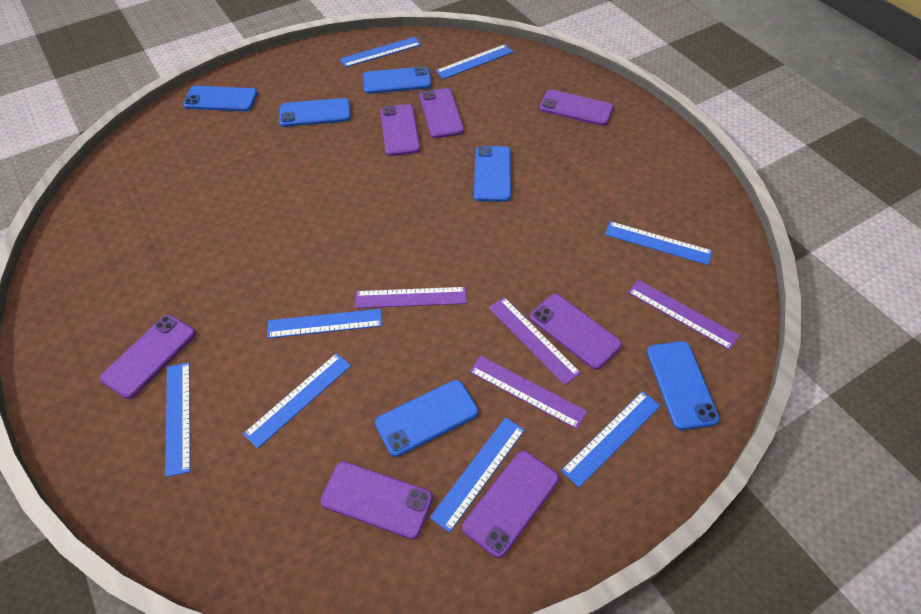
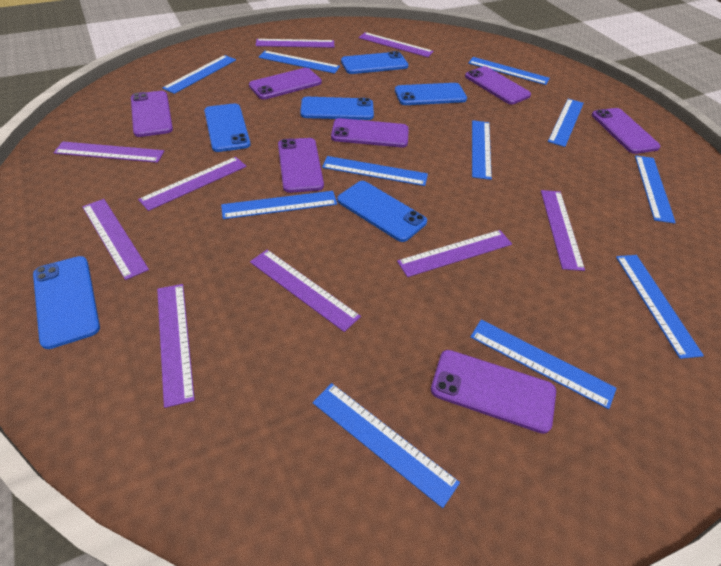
blue ruler: [165,362,191,477] [243,353,351,448] [267,309,382,338] [340,37,421,67] [430,418,525,533] [435,44,513,79] [561,391,661,488] [605,221,712,265] = 8 -> [162,55,236,94] [221,191,337,219] [258,51,340,74] [313,383,460,508] [322,156,428,186] [468,57,550,85] [470,320,617,409] [472,120,492,180] [548,99,584,147] [616,255,704,359] [635,155,676,224] = 11
purple ruler: [355,287,467,308] [470,356,587,429] [489,297,581,385] [628,280,739,350] = 4 -> [54,141,164,163] [82,199,149,280] [138,157,247,211] [157,284,195,408] [250,250,361,332] [256,39,334,48] [359,32,434,57] [397,230,512,277] [541,190,585,271] = 9

